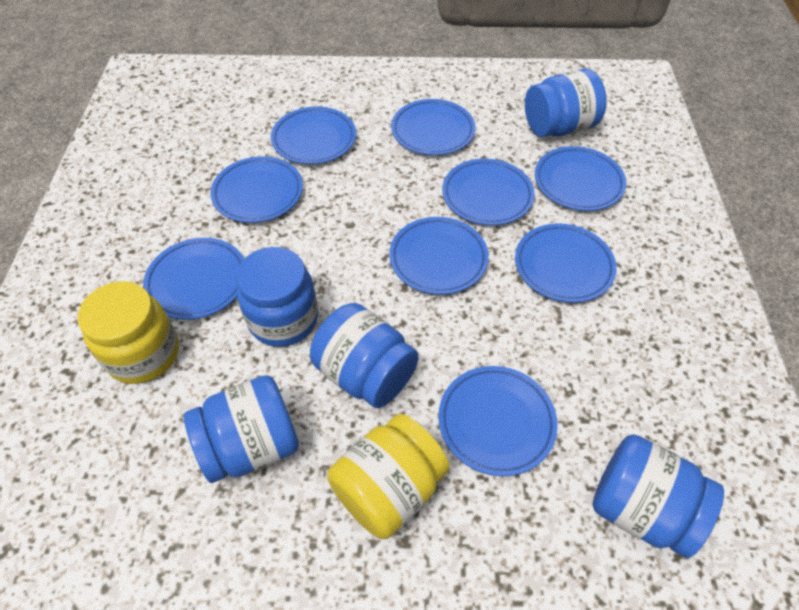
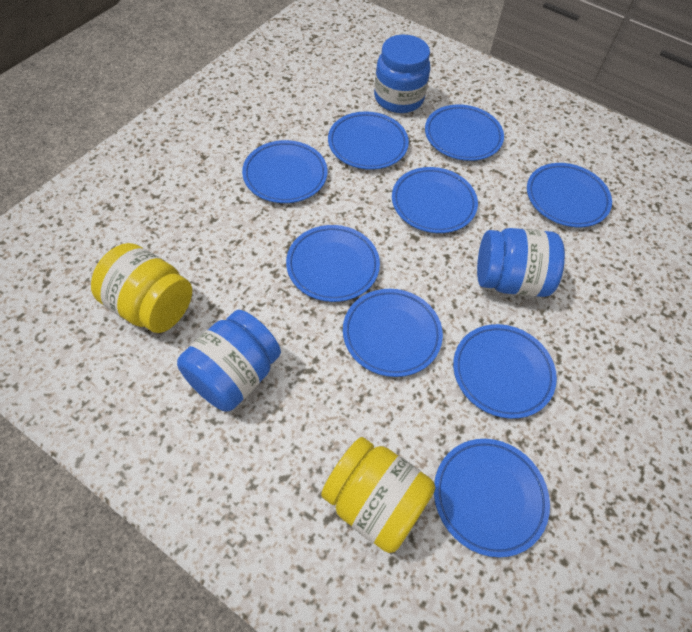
blue jar: [184,375,299,483] [236,247,318,347] [310,303,419,408] [525,69,607,137] [592,434,724,558] = 5 -> [177,310,281,411] [374,35,430,113] [477,228,565,297] = 3

